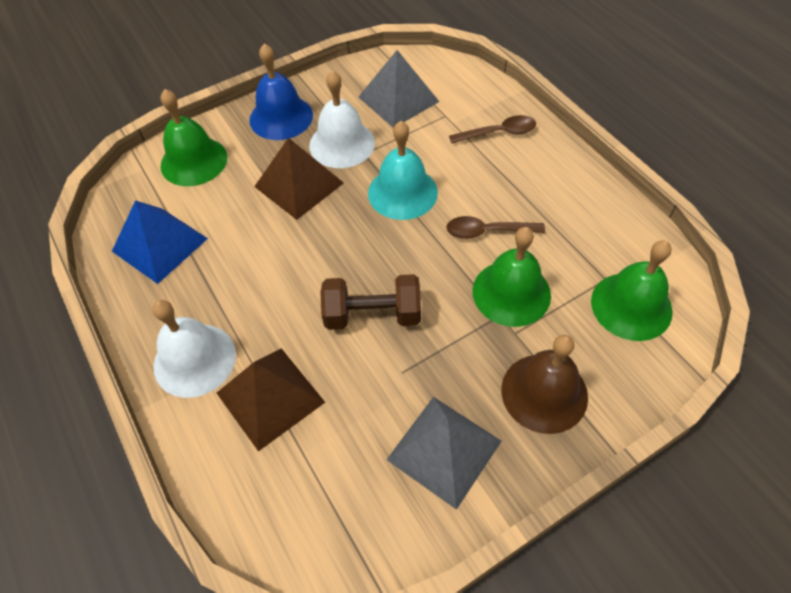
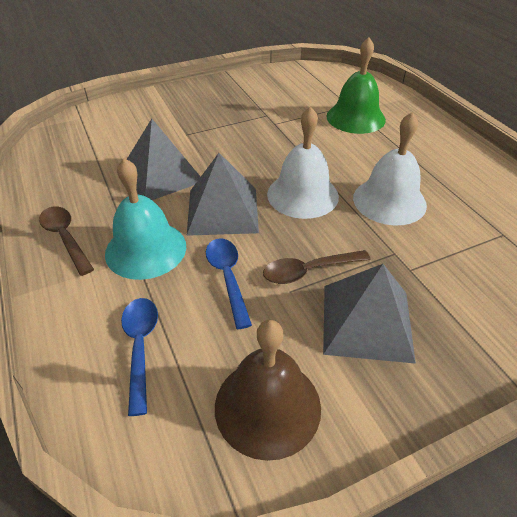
blue bell: [249,43,313,140] = 1 -> none = 0
blue pyramid: [112,200,208,284] = 1 -> none = 0
blue spoon: none = 0 -> [121,298,158,416] [206,238,252,329] = 2
brown dumbbell: [320,274,421,330] = 1 -> none = 0
brown pyramid: [217,348,325,452] [254,138,344,220] = 2 -> none = 0
green bell: [160,89,227,186] [473,227,551,327] [591,240,673,341] = 3 -> [326,37,386,134] = 1
grey pyramid: [358,50,439,128] [386,397,502,510] = 2 -> [127,119,201,200] [187,153,259,236] [323,264,416,364] = 3

